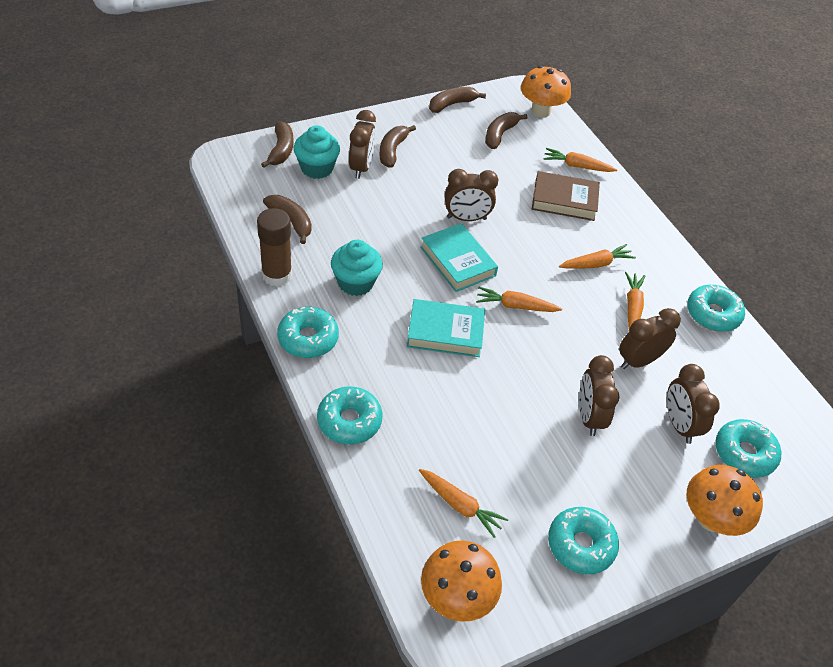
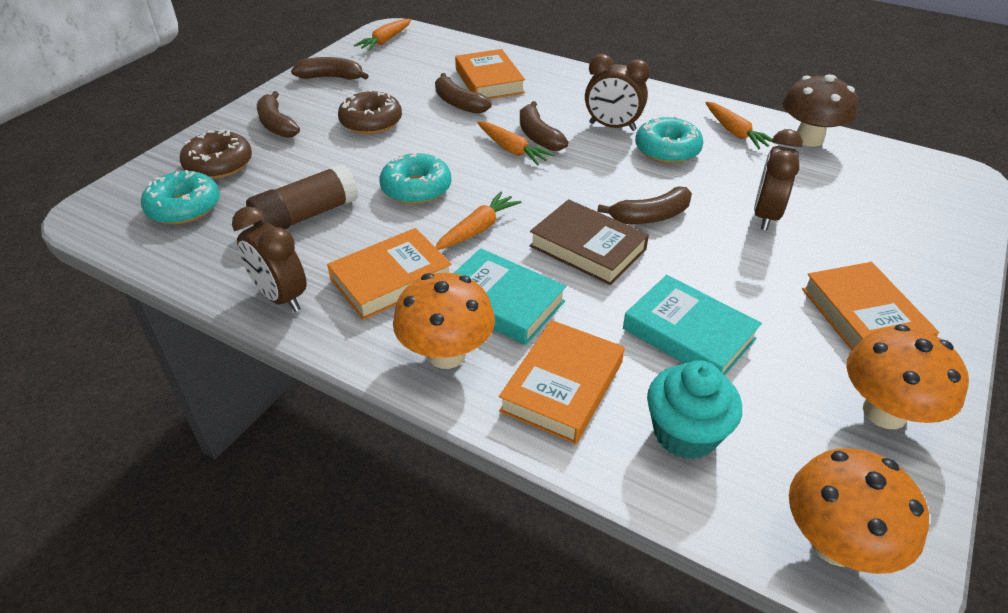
brown clock: [349,110,376,179] [445,169,498,221] [579,355,620,436] [619,308,681,369] [667,364,720,444] = 5 -> [232,206,307,312] [585,54,650,131] [754,129,803,230] = 3
brown donut: none = 0 -> [180,129,252,179] [338,90,402,134] = 2
brown mushroom: none = 0 -> [782,74,858,147] = 1
orange book: none = 0 -> [327,228,452,320] [455,49,525,99] [499,320,624,444] [802,262,939,350] = 4
orange carrot: [419,469,509,538] [476,287,562,312] [543,148,617,172] [559,244,636,269] [625,272,645,332] = 5 -> [354,19,411,51] [435,191,522,250] [477,121,555,165] [706,102,777,150] = 4
turquoise cupcake: [294,125,340,179] [331,240,383,296] = 2 -> [647,360,742,460] = 1
turquoise donut: [277,307,339,358] [317,386,382,444] [548,507,619,574] [687,285,745,332] [715,419,781,478] = 5 -> [141,170,220,224] [380,152,451,204] [635,116,703,164] = 3

